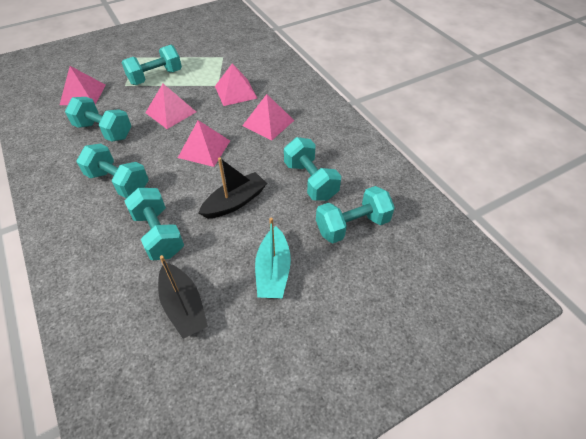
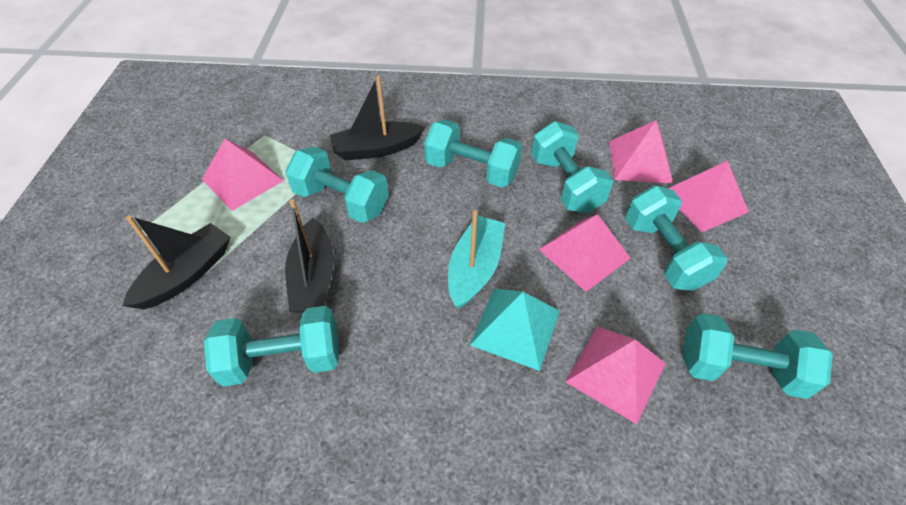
black boat: [158,255,208,339] [199,157,267,219] = 2 -> [123,215,230,310] [285,199,334,313] [330,76,425,161] = 3
turquoise pyramid: none = 0 -> [470,289,560,371] = 1

